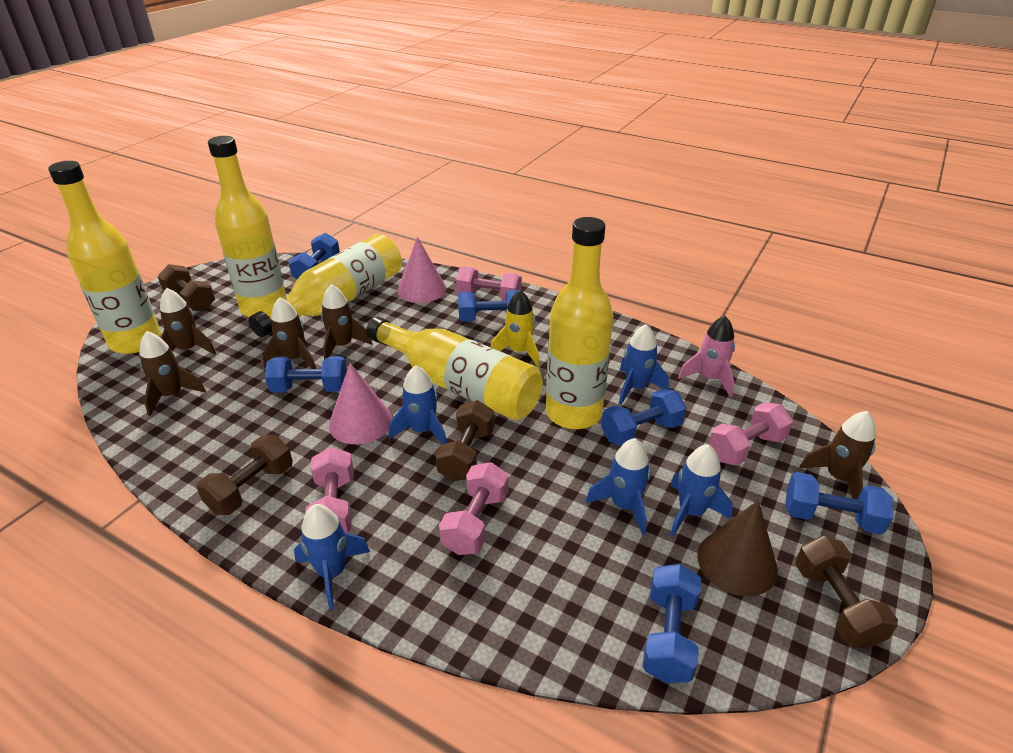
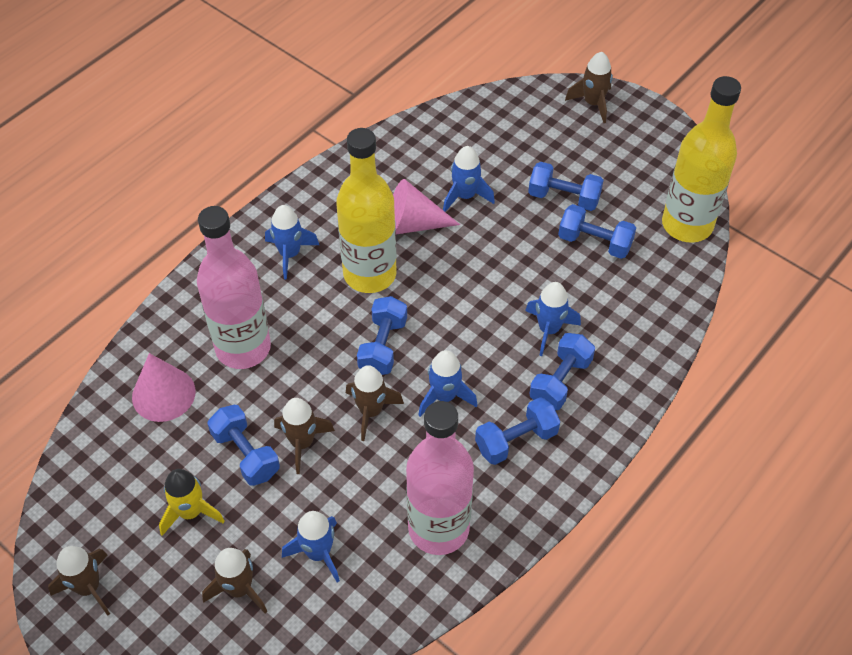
brown cone: [697,500,778,597] = 1 -> none = 0
brown dumbbell: [157,264,215,312] [196,435,293,515] [435,400,494,482] [795,536,898,649] = 4 -> none = 0
pink bottle: none = 0 -> [197,206,271,369] [406,401,474,555] = 2
pink dumbbell: [305,447,354,533] [439,462,509,555] [456,266,522,301] [709,402,793,466] = 4 -> none = 0
pink rocket: [678,316,735,397] = 1 -> none = 0
yellow bottle: [48,161,161,354] [208,136,286,317] [248,234,401,337] [366,317,543,420] [546,217,613,429] = 5 -> [336,128,397,293] [662,76,741,243] = 2

